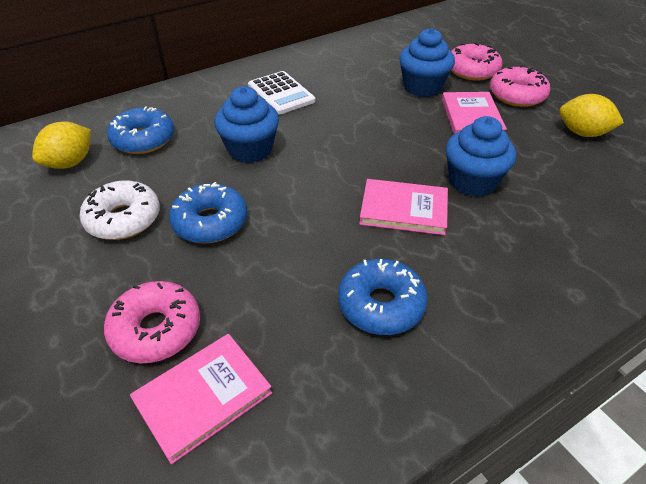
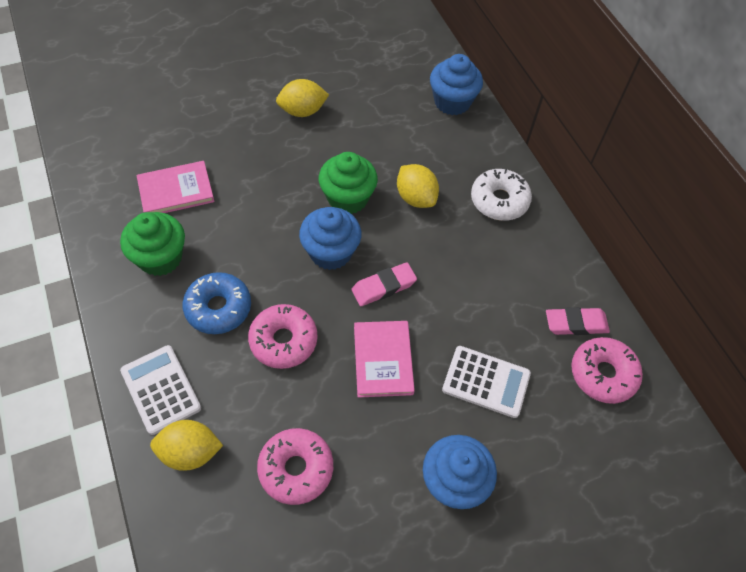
blue donut: [107,107,174,154] [169,182,247,244] [338,259,428,335] = 3 -> [183,272,251,334] = 1
green cupcake: none = 0 -> [120,212,185,276] [319,152,378,214] = 2
pink book: [130,334,272,464] [359,179,448,235] [442,92,507,134] = 3 -> [137,161,215,213] [354,321,415,398] = 2
pink eraser: none = 0 -> [351,262,417,306] [546,307,610,335] = 2
white calculator: [248,71,315,115] = 1 -> [120,345,201,435] [442,346,531,418] = 2
yellow lemon: [32,122,91,169] [560,94,624,137] = 2 -> [150,420,223,471] [276,79,329,117] [397,164,439,208] = 3

